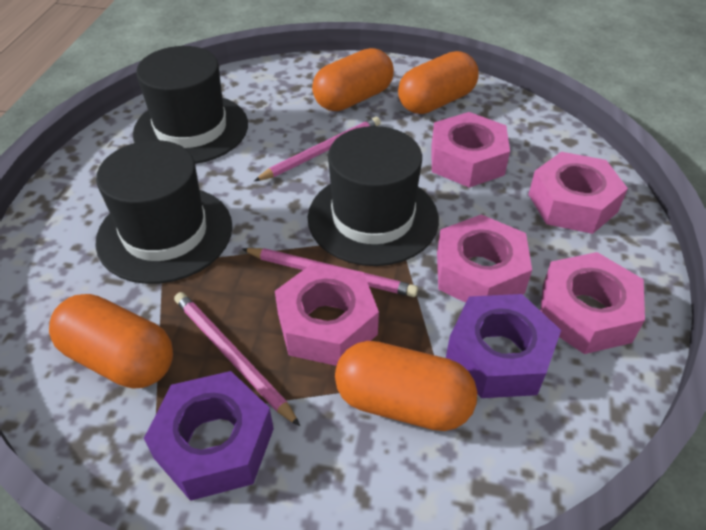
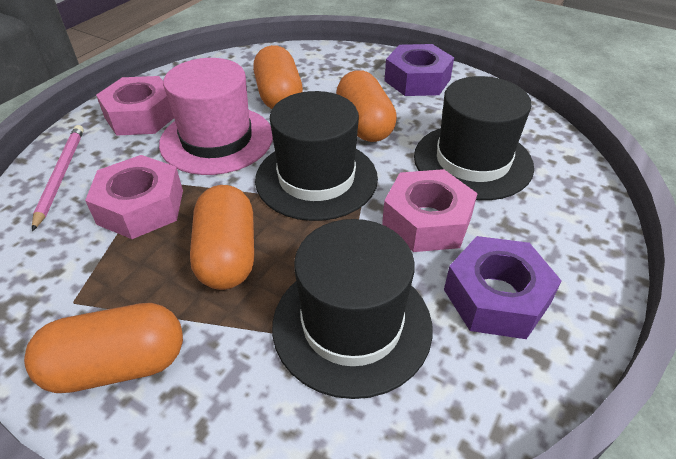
pink hat: none = 0 -> [159,58,273,175] = 1
pink nut: [275,263,379,366] [431,112,510,188] [437,214,532,303] [528,152,628,234] [540,252,645,354] = 5 -> [85,155,183,239] [96,76,174,136] [382,169,478,252] = 3
pink pencil: [174,292,300,426] [242,248,418,297] [254,117,381,181] = 3 -> [32,125,84,231] = 1

